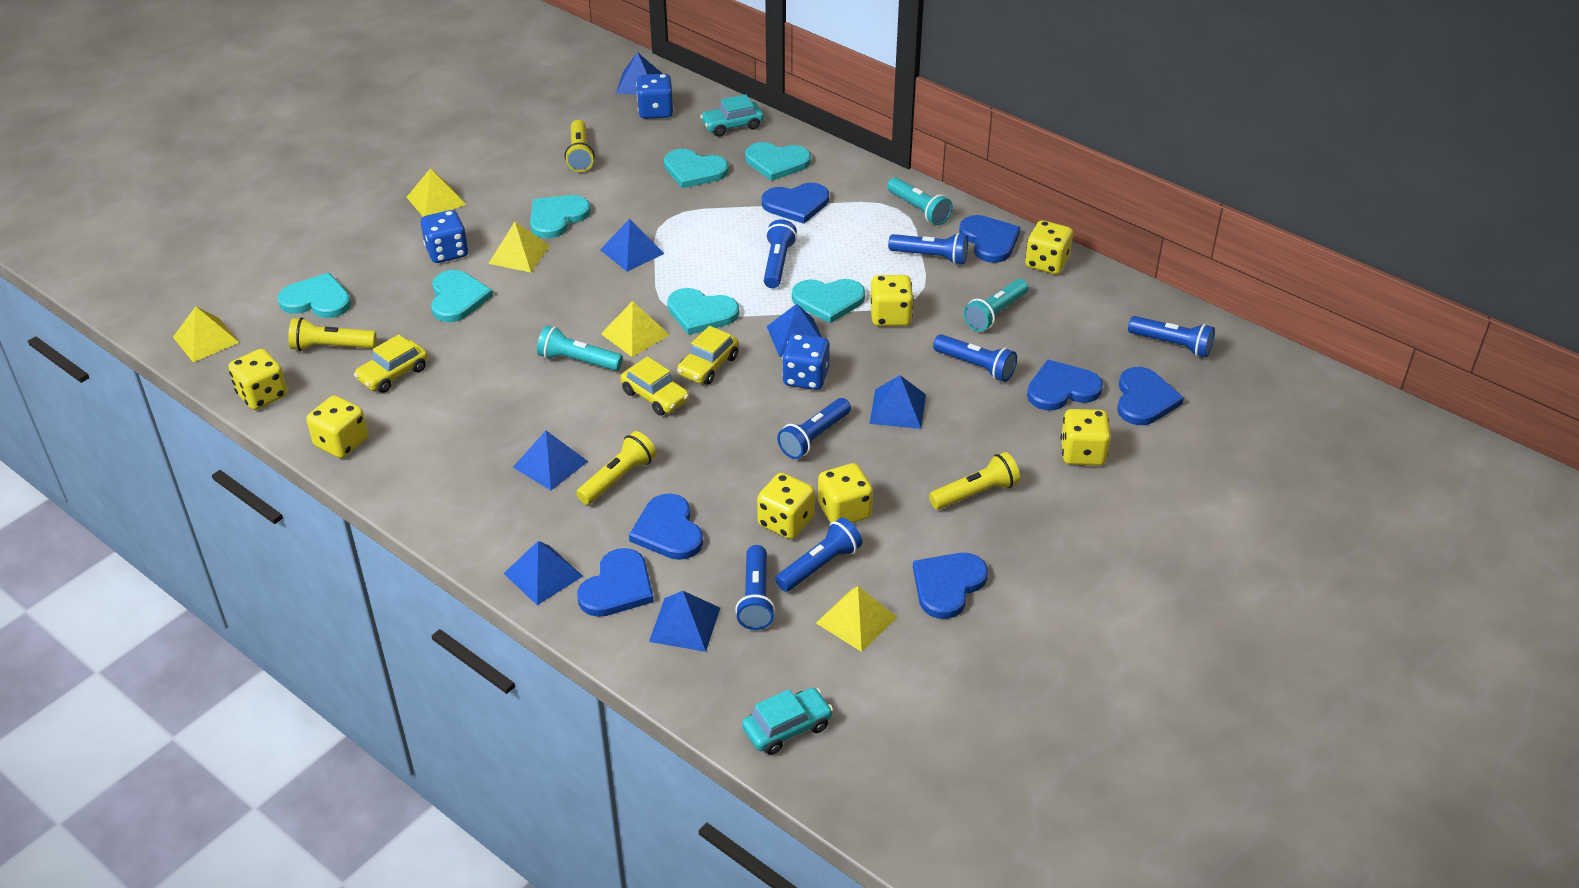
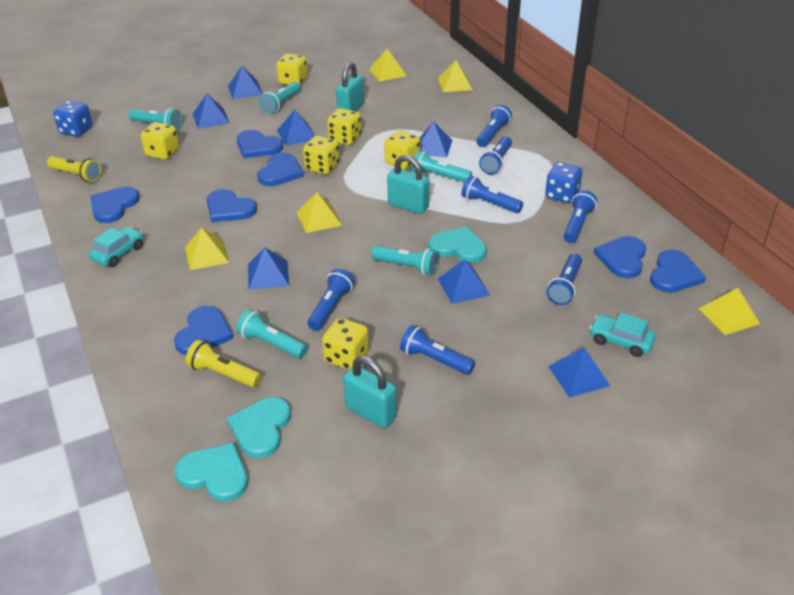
blue dice: [421,210,468,263] [636,74,674,119] [782,334,830,390] = 3 -> [53,101,92,137] [545,162,582,203] = 2
turquoise flashlight: [537,325,623,371] [887,177,953,225] [963,279,1028,332] = 3 -> [129,108,182,130] [236,309,307,358] [259,82,301,114] [371,246,438,276] [412,151,472,182] = 5
turquoise heart: [277,273,351,318] [431,270,493,322] [530,195,591,239] [664,149,729,188] [667,288,739,335] [745,142,811,181] [792,279,865,324] = 7 -> [175,443,248,502] [227,397,291,458] [428,226,487,263] = 3
turquoise padlock: none = 0 -> [336,62,364,111] [343,356,397,428] [387,155,430,214] = 3
yellow car: [354,334,428,393] [620,356,689,416] [677,326,739,385] = 3 -> none = 0
yellow dice: [228,349,288,410] [307,396,368,458] [757,473,815,539] [818,463,873,523] [870,275,914,326] [1025,220,1073,274] [1061,409,1111,465] = 7 -> [141,122,179,160] [276,53,308,85] [303,136,339,175] [322,318,369,370] [327,108,361,145] [384,130,420,170] = 6
yellow flashlight: [288,317,377,351] [565,120,594,172] [576,431,656,505] [929,452,1020,510] = 4 -> [47,156,101,182] [186,340,261,387] = 2

